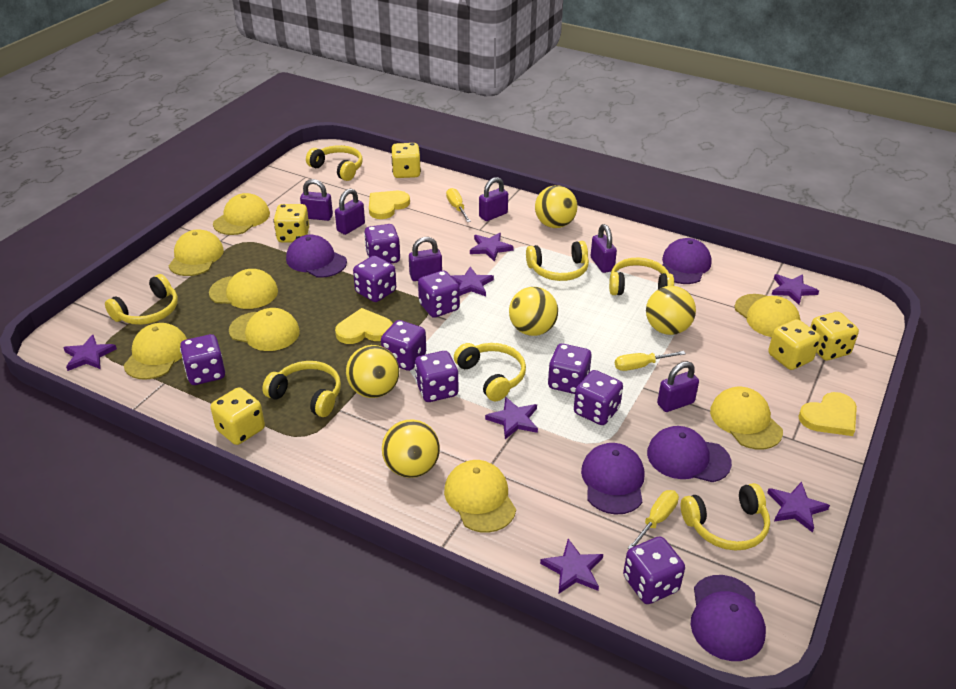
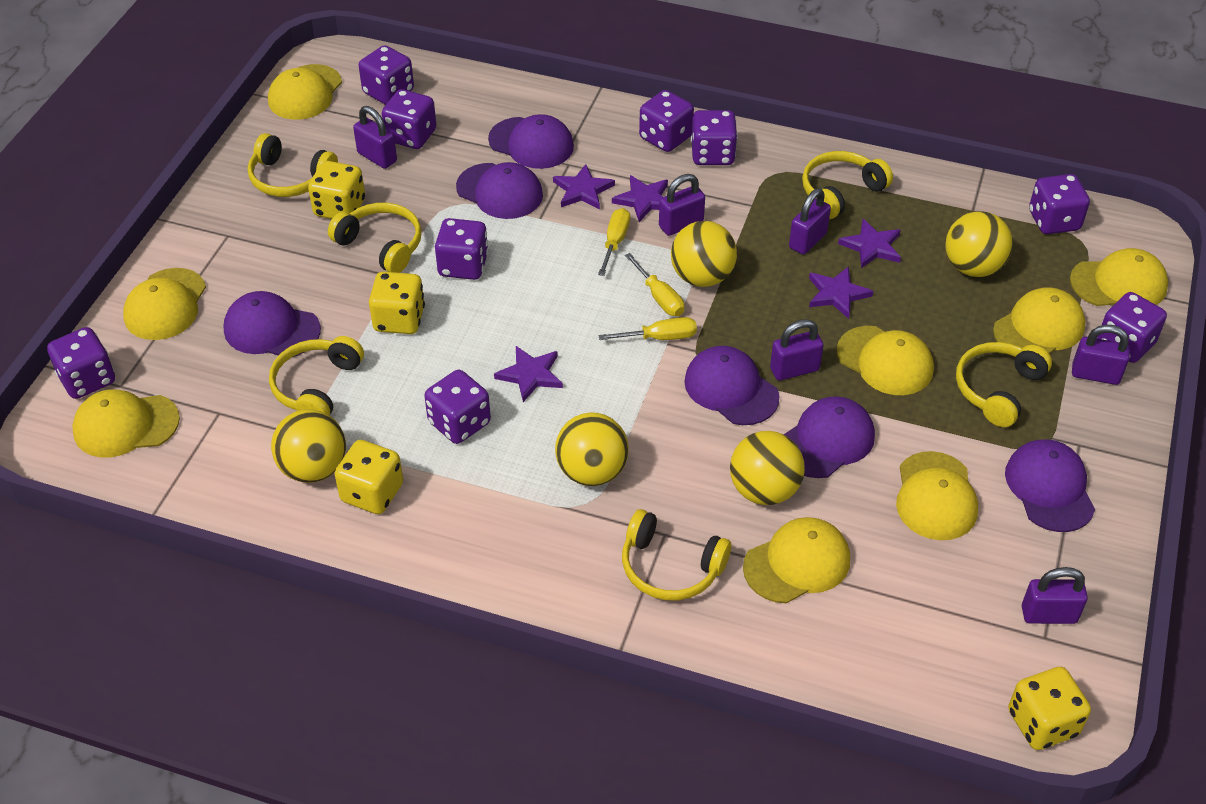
purple cap: [286,235,347,278] [581,443,644,515] [647,426,732,482] [662,238,712,284] [691,575,766,661] = 5 -> [223,291,321,357] [456,162,543,219] [488,114,574,169] [684,346,779,425] [784,396,875,478] [1005,440,1095,532] = 6
purple star: [63,335,117,371] [451,267,494,296] [470,233,514,261] [485,397,538,439] [540,539,603,594] [767,482,830,533] [772,274,819,305] = 7 -> [494,346,563,402] [553,164,615,210] [612,175,668,222] [809,266,873,319] [838,219,901,268] = 5
yellow dice: [211,387,265,445] [274,204,309,242] [391,143,421,178] [768,319,820,370] [810,312,859,360] = 5 -> [308,161,365,219] [335,440,403,514] [369,272,425,334] [1008,667,1091,750] = 4
yellow headphones: [105,274,178,325] [262,361,341,417] [306,145,363,181] [454,343,526,401] [526,241,589,281] [609,258,674,295] [681,483,770,551] = 7 -> [248,133,338,197] [269,336,364,416] [328,203,422,273] [622,509,731,601] [802,151,893,219] [956,342,1052,427] = 6
yellow heart: [335,308,393,344] [369,191,410,219] [798,392,857,436] = 3 -> none = 0

